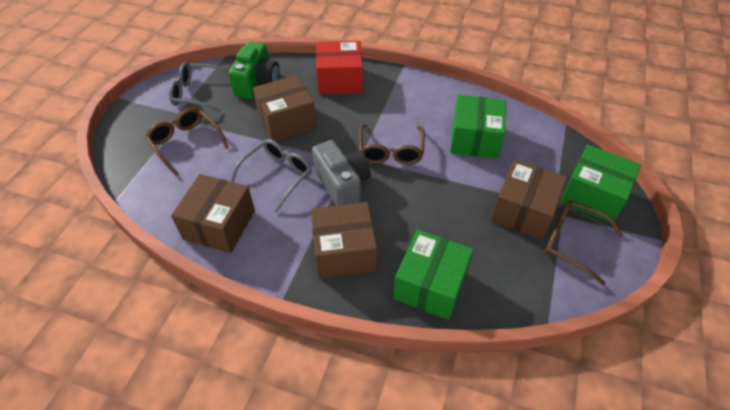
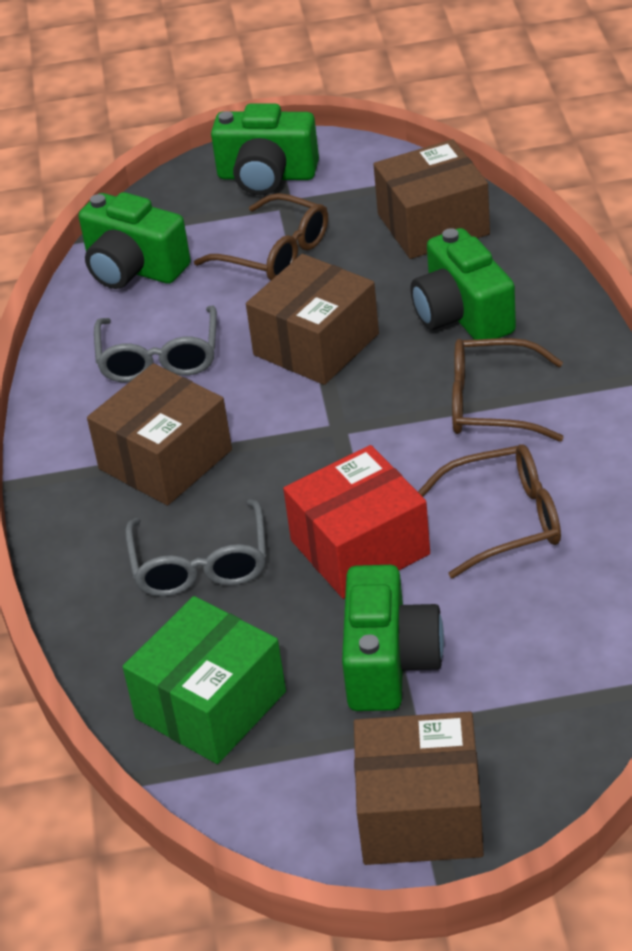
green box: [393,229,474,320] [450,95,506,159] [560,145,641,223] = 3 -> [123,596,286,764] = 1
green camera: [229,42,279,99] = 1 -> [79,192,191,289] [211,103,319,195] [342,565,444,711] [411,228,516,340] = 4
grey camera: [312,140,371,206] = 1 -> none = 0

